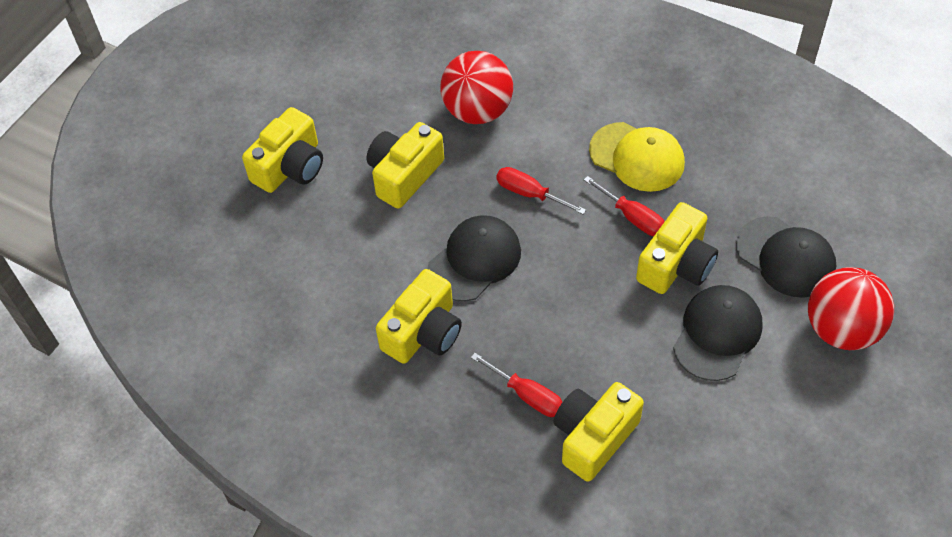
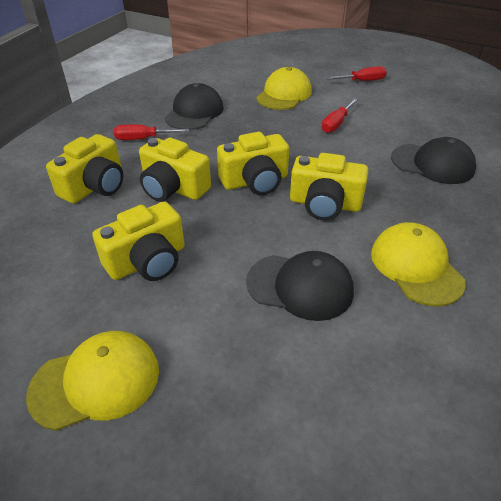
red ball: [441,51,513,124] [808,267,894,350] = 2 -> none = 0
yellow cap: [589,122,685,192] = 1 -> [26,331,159,431] [256,67,312,110] [371,222,466,306] = 3

